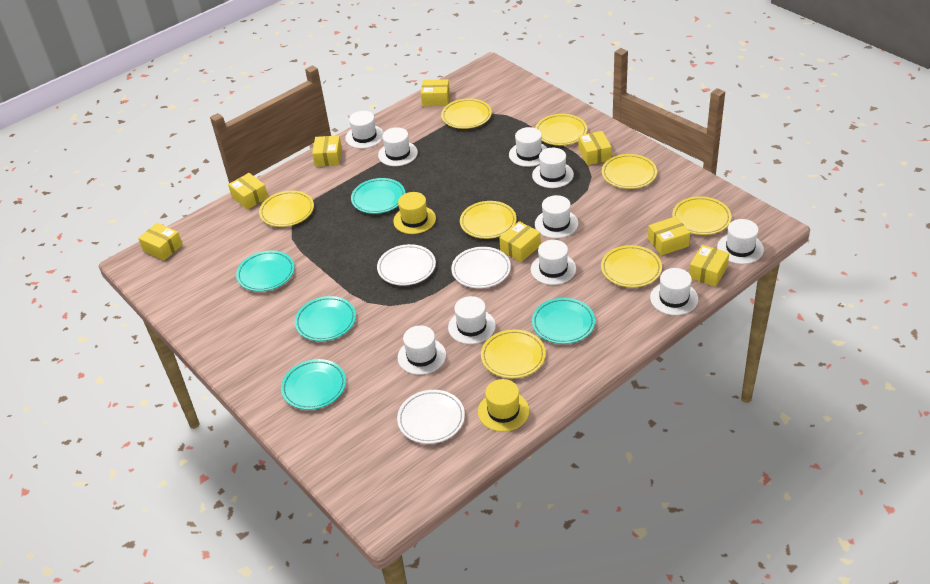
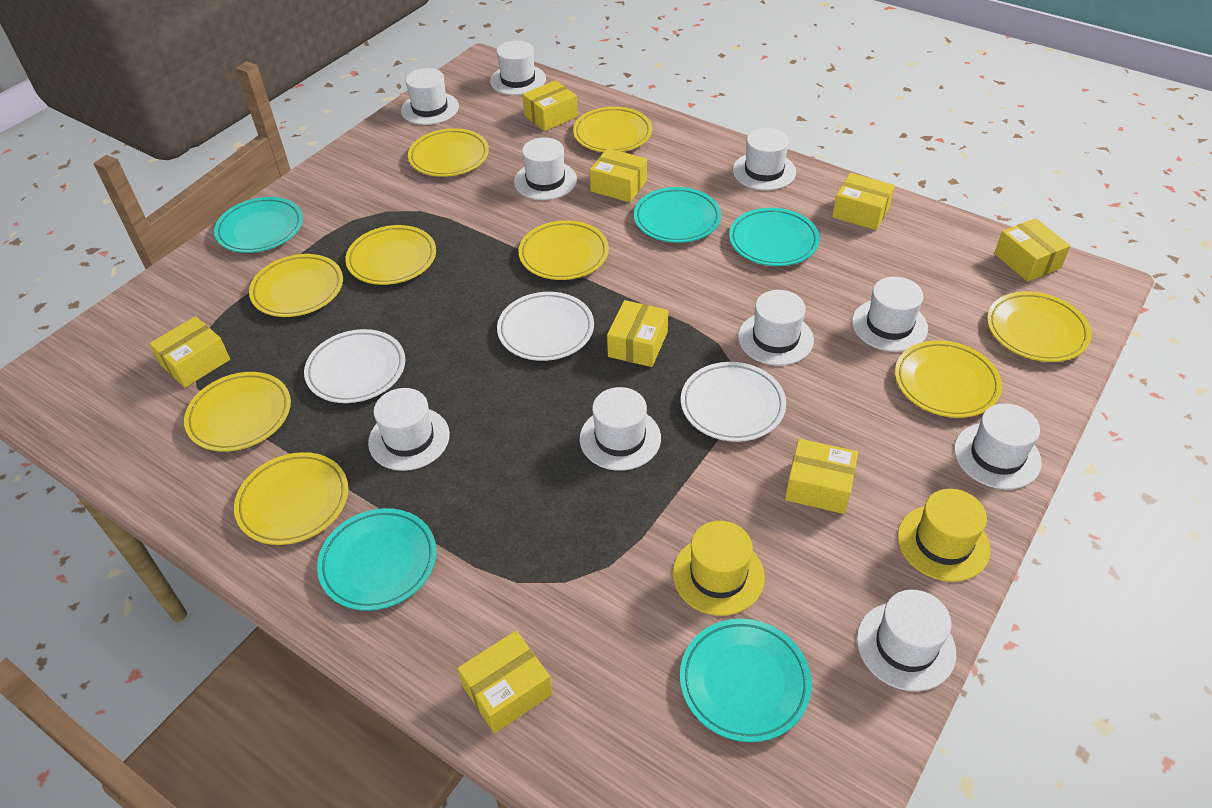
yellow plate: [259,191,314,227] [441,98,492,129] [460,201,517,239] [481,329,546,378] [535,114,587,145] [601,245,662,287] [602,154,657,189] [672,196,732,235] = 8 -> [184,372,291,452] [234,452,348,545] [249,254,343,317] [345,225,436,285] [408,128,489,177] [519,220,609,280] [573,107,652,152] [895,340,1002,418] [987,291,1092,362] = 9

